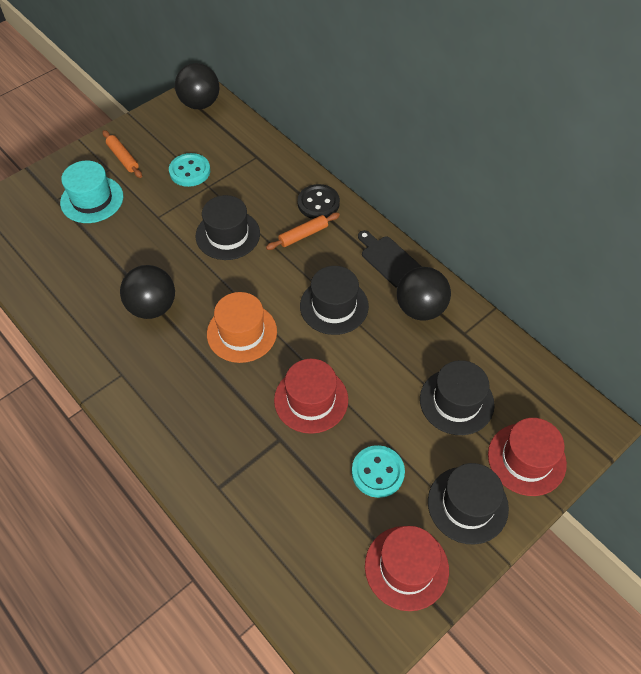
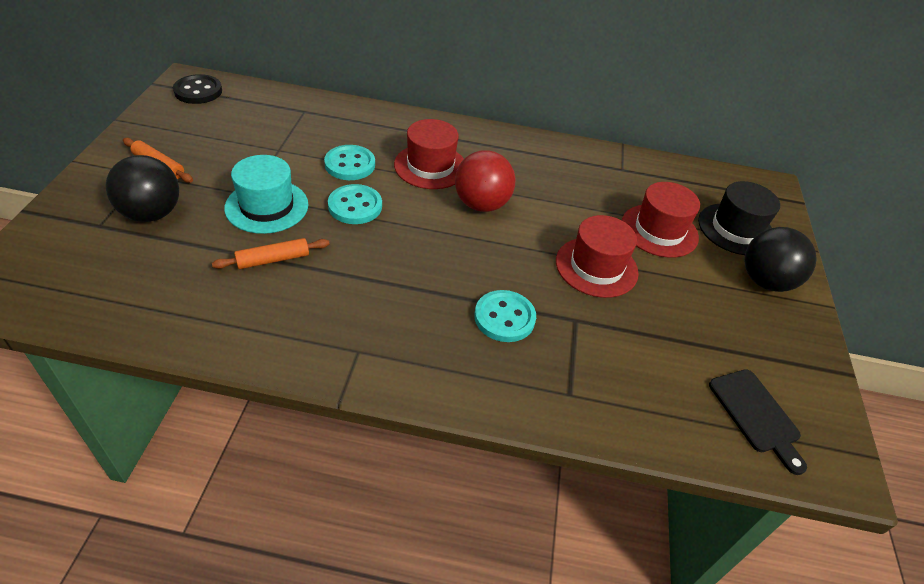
black ball: [120,265,175,319] [175,63,219,109] [397,267,451,321] = 3 -> [105,155,179,222] [744,227,817,292] = 2
black hat: [196,195,260,260] [300,266,369,335] [420,360,495,435] [428,463,509,545] = 4 -> [698,181,780,255] = 1
orange hat: [207,292,277,363] = 1 -> none = 0
red ball: none = 0 -> [455,150,516,212] = 1
turquoise button: [169,153,210,187] [352,445,405,498] = 2 -> [324,145,375,180] [328,184,382,224] [474,290,536,342] = 3

